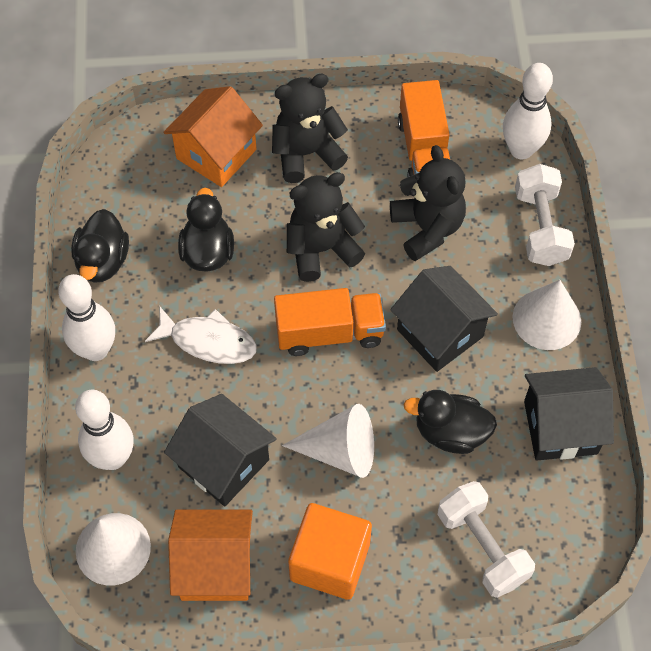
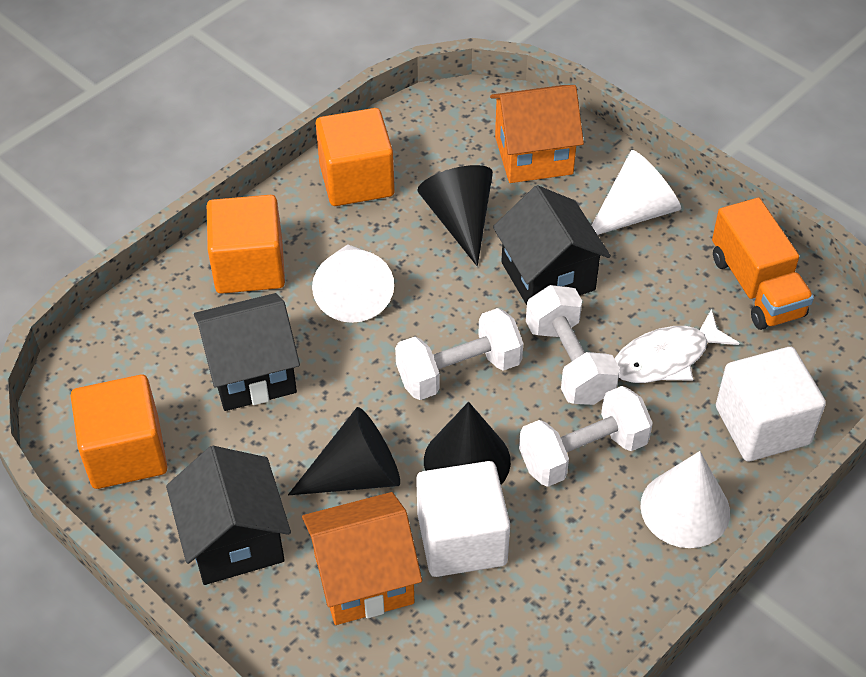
black cone: none = 0 -> [288,407,400,495] [417,165,493,266] [424,402,511,484] = 3
black duck: [71,209,129,283] [178,188,234,272] [403,390,497,454] = 3 -> none = 0
black teddy bear: [272,73,348,183] [287,172,365,282] [390,145,466,261] = 3 -> none = 0
orange cube: [288,503,372,600] = 1 -> [71,375,167,489] [207,195,285,294] [315,108,395,206] = 3
orange truck: [274,288,386,356] [398,80,451,177] = 2 -> [712,197,814,330] = 1
white bowling pin: [58,274,115,361] [75,390,134,470] [503,63,553,159] = 3 -> none = 0
white cube: none = 0 -> [416,461,510,577] [716,347,826,461] = 2
white dumbbell: [437,481,535,598] [515,164,575,266] = 2 -> [395,308,523,400] [519,386,653,487] [526,285,620,405] = 3

